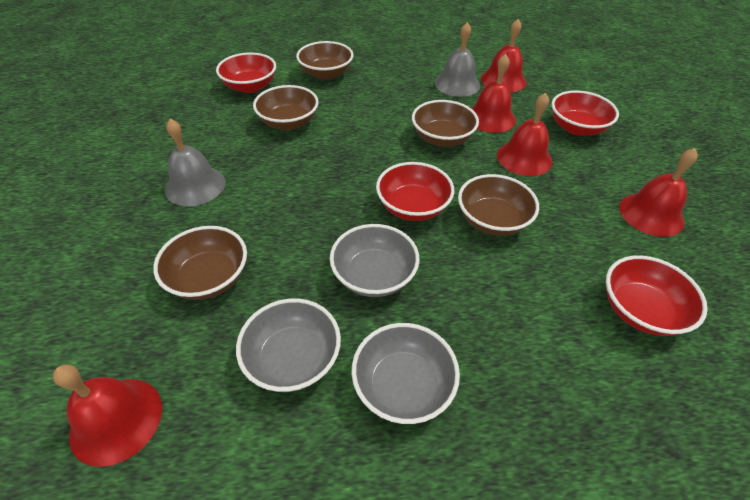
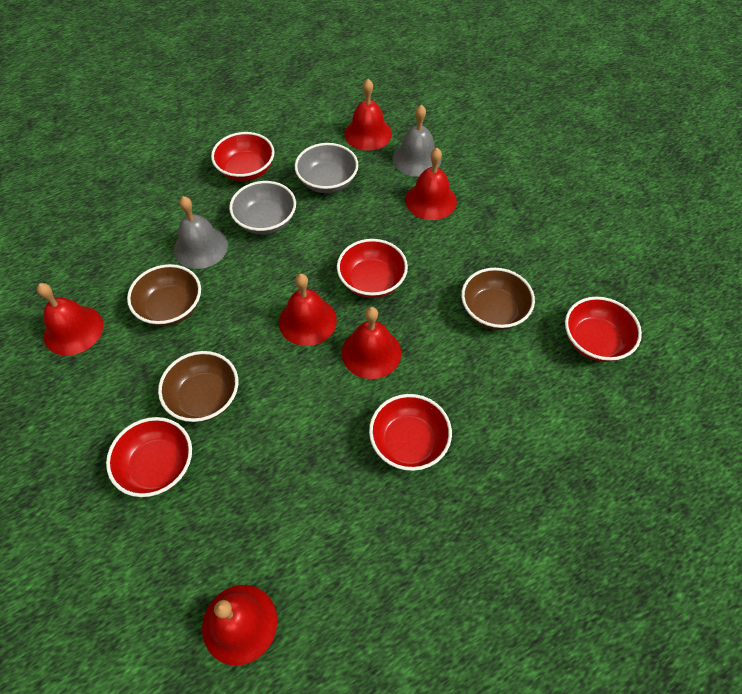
brown bowl: [153,226,247,300] [253,85,319,130] [296,41,353,80] [412,100,479,147] [458,174,539,236] = 5 -> [127,264,201,326] [158,351,238,422] [461,268,535,330] = 3
grey bowl: [236,298,341,392] [330,224,420,297] [351,323,460,424] = 3 -> [229,181,296,235] [295,143,358,193] = 2
red bell: [53,365,162,467] [471,54,516,133] [481,19,526,92] [497,92,552,176] [619,148,698,237] = 5 -> [37,283,103,355] [202,585,277,666] [279,274,337,346] [342,307,401,379] [344,79,392,151] [405,148,457,220] = 6
red bowl: [216,52,276,93] [376,162,454,221] [551,90,619,136] [606,255,708,336] = 4 -> [106,417,192,497] [211,132,275,181] [337,239,408,298] [369,394,452,471] [565,297,642,362] = 5

